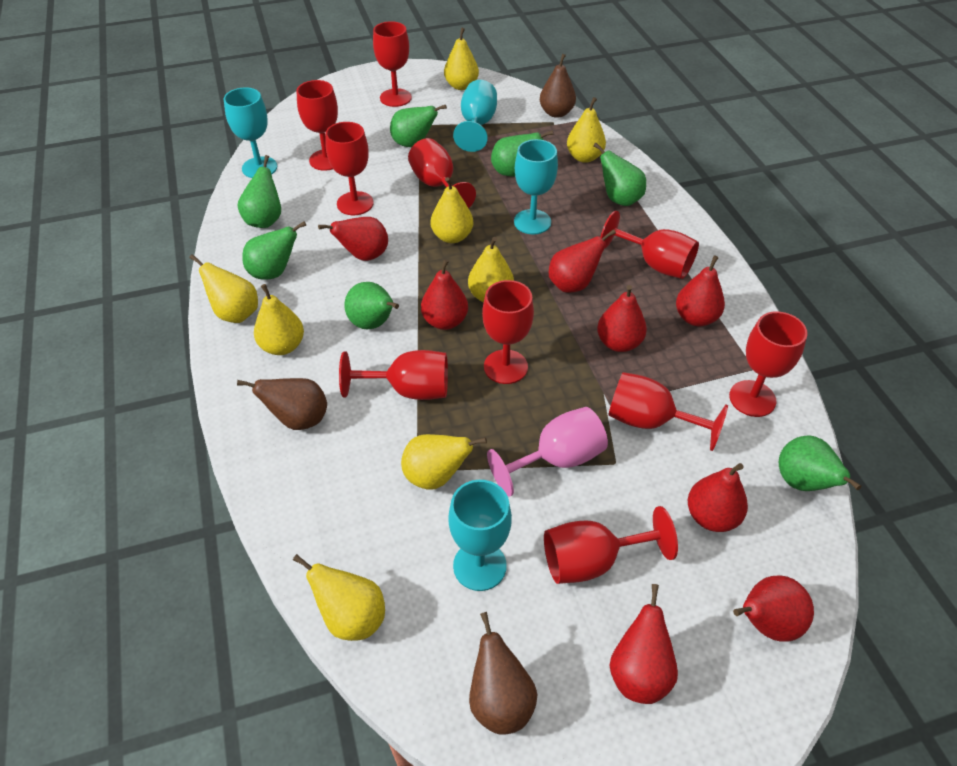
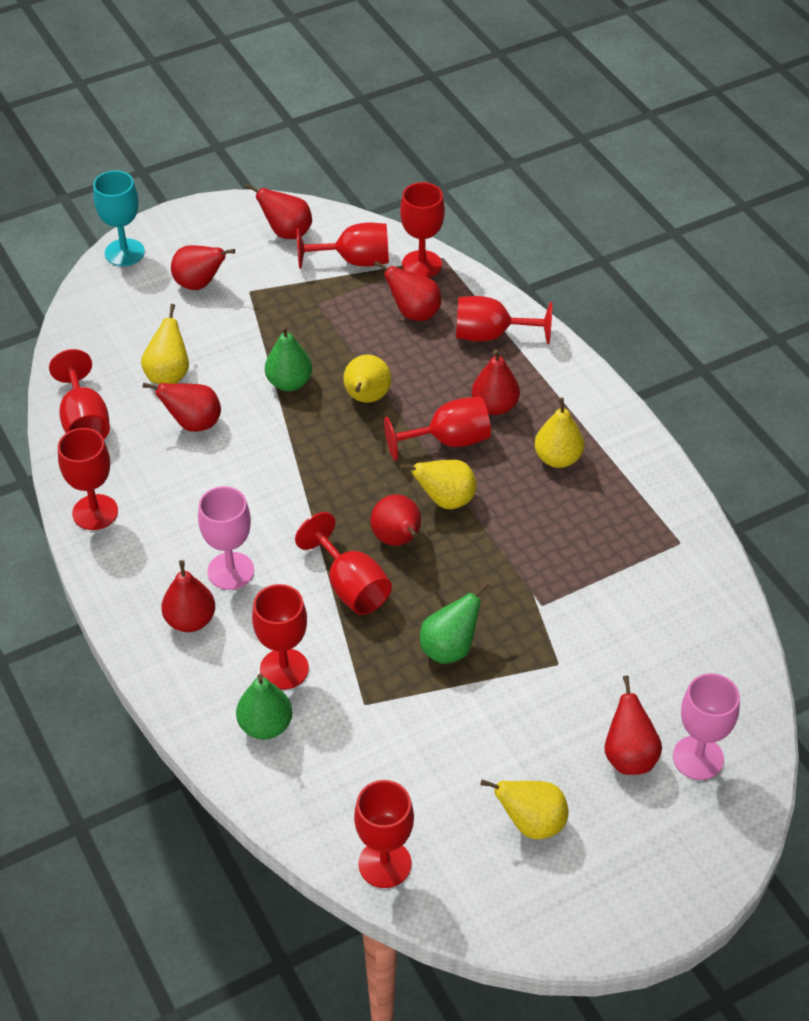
brown pear: [237,378,327,430] [469,612,538,735] [540,54,576,118] = 3 -> none = 0
green pear: [237,155,281,228] [242,221,306,280] [344,282,399,329] [390,105,447,147] [491,130,553,176] [594,143,646,206] [779,435,861,491] = 7 -> [236,674,292,739] [265,326,312,391] [420,582,489,664] = 3
pink goblet: [487,407,608,497] = 1 -> [198,486,254,590] [673,673,740,780] = 2
red goblet: [296,80,338,171] [325,122,374,215] [339,350,448,400] [373,21,412,107] [408,138,476,208] [482,280,534,384] [544,506,678,584] [600,211,699,279] [608,372,728,451] [729,311,808,417] = 10 -> [49,349,110,439] [58,428,118,530] [252,584,309,690] [295,512,392,615] [297,223,389,269] [354,780,414,888] [384,397,491,461] [400,182,445,278] [456,296,552,344] = 9
turquoise goblet: [224,87,277,178] [448,480,512,591] [453,80,497,152] [514,139,558,234] = 4 -> [93,170,145,266] = 1
yellow pear: [189,254,258,323] [254,284,304,355] [293,554,385,641] [401,434,487,489] [431,177,473,243] [444,27,479,90] [468,237,514,302] [567,97,606,163] = 8 -> [141,304,189,384] [344,355,391,403] [400,460,476,509] [481,780,568,839] [535,398,584,468] = 5

